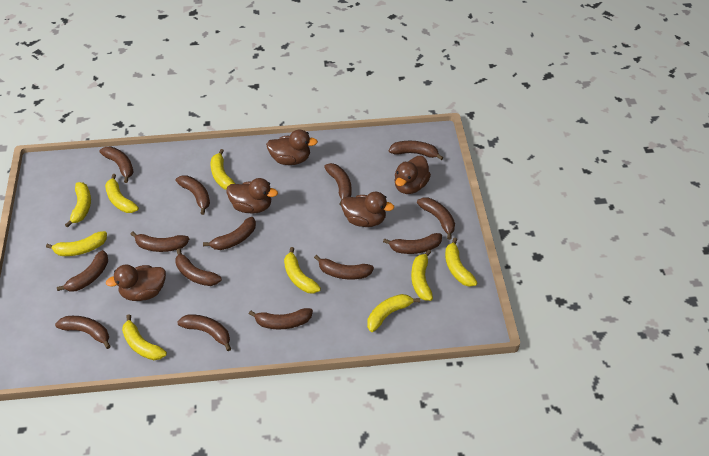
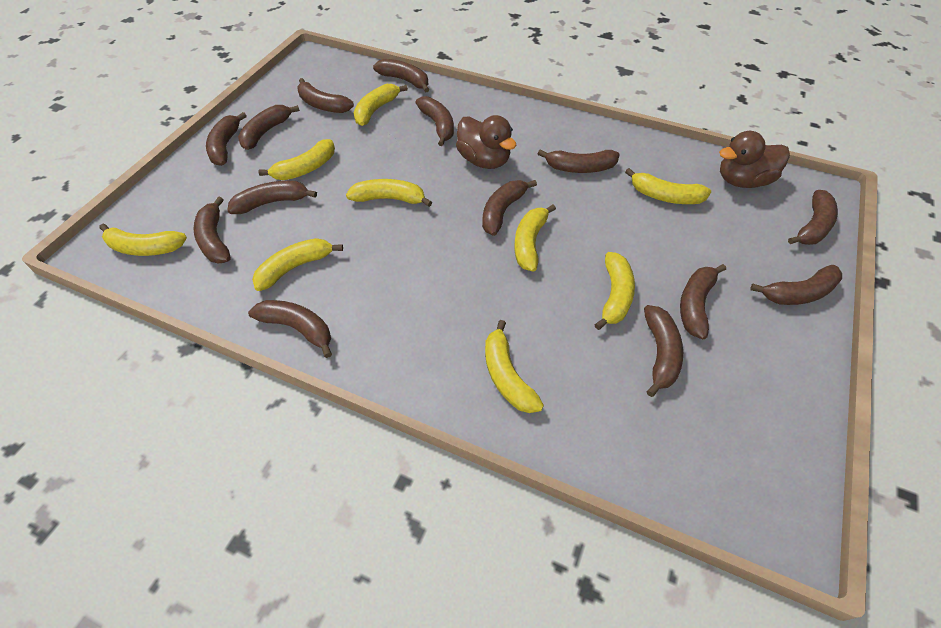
brown duck: [106,265,166,301] [226,178,278,214] [266,129,318,165] [341,192,394,227] [394,156,431,194] = 5 -> [456,115,517,169] [719,131,790,188] = 2

